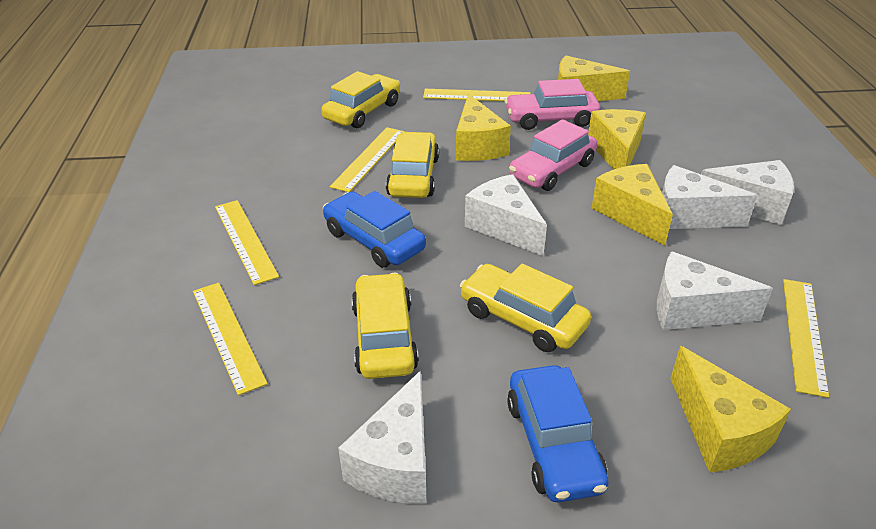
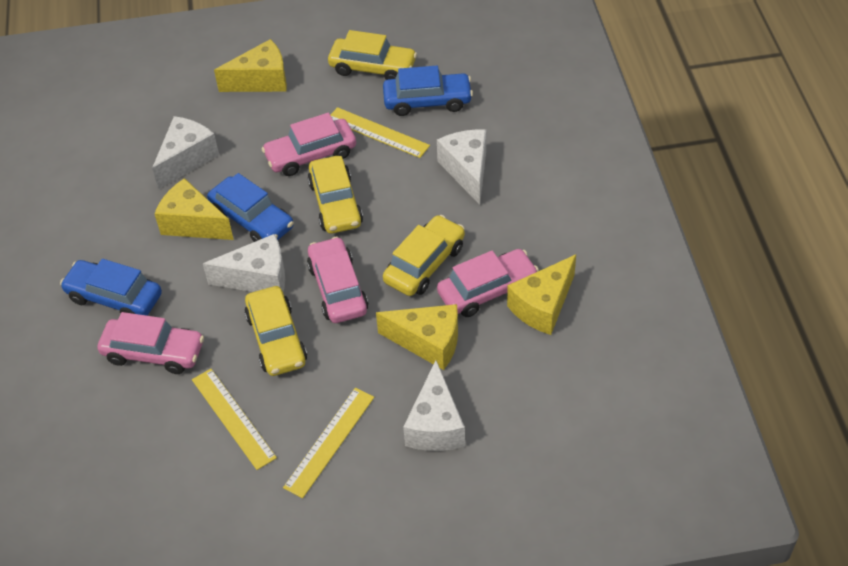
blue car: [323,191,426,268] [507,365,609,502] = 2 -> [60,259,162,316] [207,173,294,242] [383,66,473,116] = 3
pink car: [504,79,600,130] [509,119,597,191] = 2 -> [97,312,204,374] [261,113,356,176] [307,237,368,323] [437,249,539,317] = 4
white cheese: [338,370,426,504] [465,174,547,256] [657,251,773,330] [662,165,758,229] [701,160,794,225] = 5 -> [152,116,219,189] [203,234,285,292] [403,360,465,451] [437,130,486,205] = 4
yellow cheese: [456,94,511,161] [558,56,630,101] [588,109,646,170] [592,164,673,246] [670,346,791,473] = 5 -> [154,178,234,240] [214,39,287,92] [376,304,458,370] [507,254,576,335] = 4
yellow ruler: [193,283,268,395] [215,200,279,285] [330,127,405,192] [423,89,531,101] [783,279,829,398] = 5 -> [192,369,277,470] [283,388,374,498] [331,107,430,158] = 3

